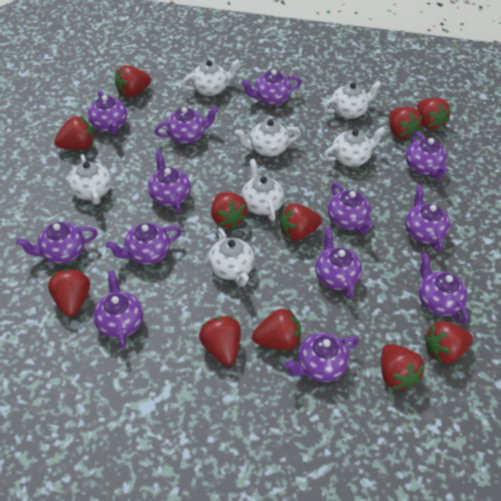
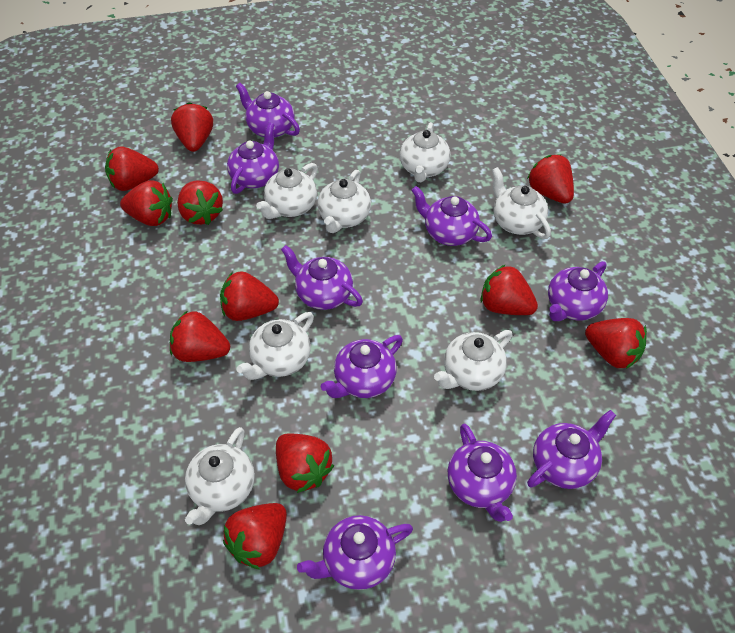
purple teapot: [16,222,98,264] [88,91,127,135] [93,270,143,349] [106,223,182,265] [148,151,191,212] [154,106,219,144] [241,69,302,105] [284,333,359,382] [315,227,362,299] [327,183,373,234] [405,185,450,252] [406,131,448,179] [419,253,468,324] = 13 -> [227,122,279,194] [236,83,300,138] [281,245,363,310] [297,515,413,590] [321,335,403,398] [411,186,492,246] [448,423,517,522] [527,410,616,489] [548,261,608,321] = 9

